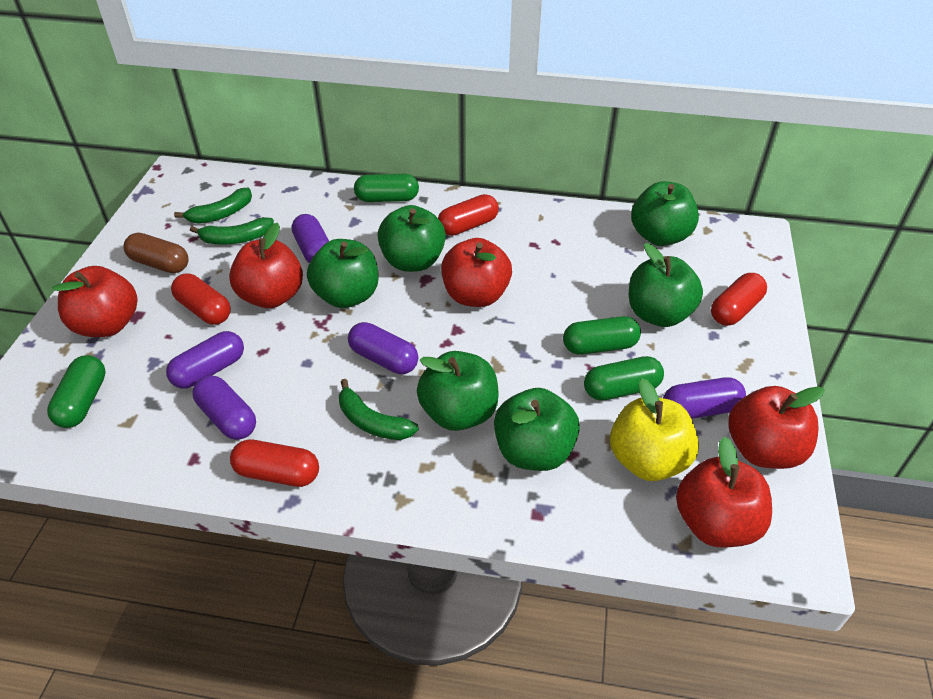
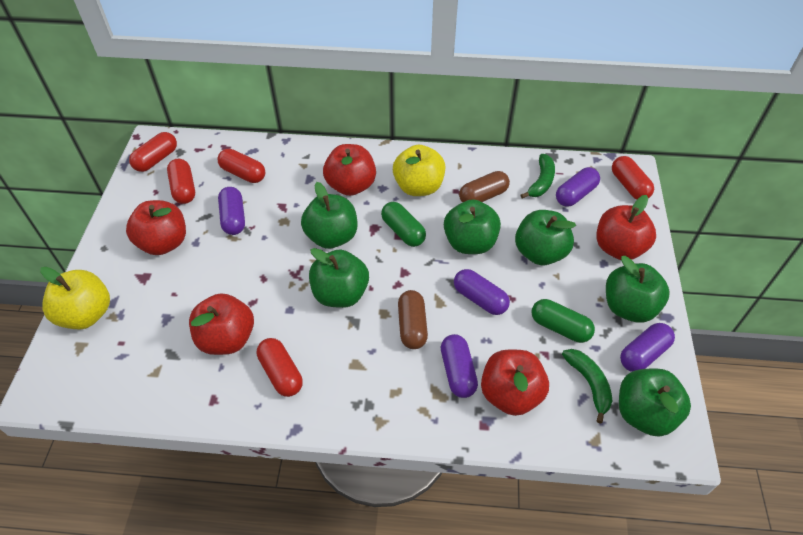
brown capsule: [124,233,188,273] = 1 -> [398,290,428,349] [459,171,510,202] = 2
green banana: [174,188,252,224] [190,217,274,245] [339,379,419,440] = 3 -> [521,154,555,198] [562,349,612,424] = 2
green capsule: [47,355,106,428] [354,174,419,202] [563,316,641,355] [584,356,664,401] = 4 -> [381,202,426,247] [532,299,595,343] = 2
red capsule: [171,273,231,325] [230,439,319,487] [438,194,499,236] [711,273,767,326] = 4 -> [129,132,177,172] [167,159,195,204] [218,149,265,183] [257,338,303,397] [612,156,654,199] = 5
yellow apple: [610,378,699,481] = 1 -> [40,267,110,329] [393,145,445,196] = 2

